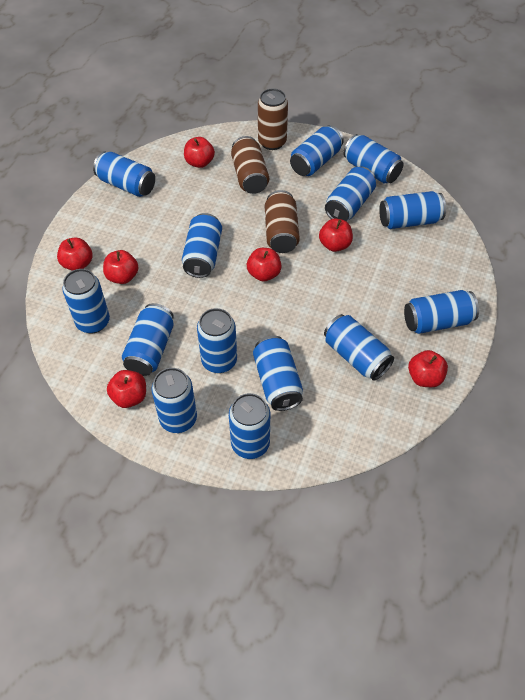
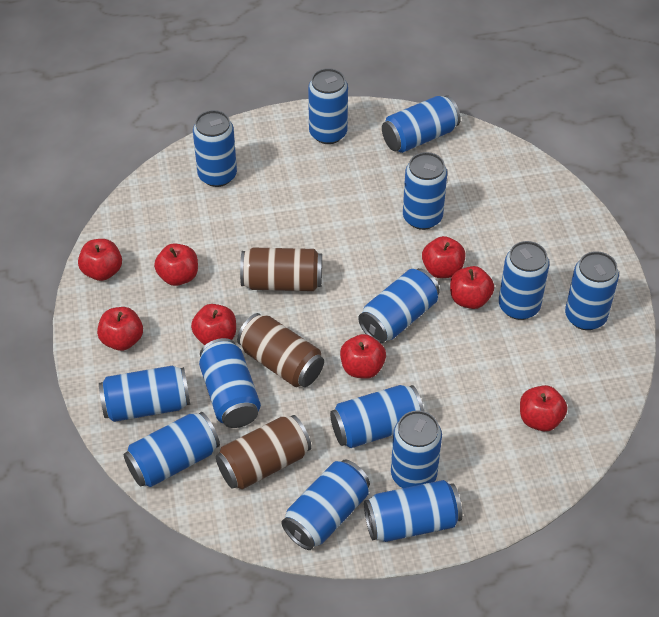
red apple: [57,237,93,271] [103,250,139,284] [107,370,146,408] [184,137,215,168] [247,248,282,281] [319,218,353,252] [408,350,448,387] = 7 -> [78,239,122,281] [97,307,143,351] [154,243,198,286] [191,304,236,345] [340,334,386,379] [422,236,466,278] [450,266,494,309] [520,385,567,431] = 8

